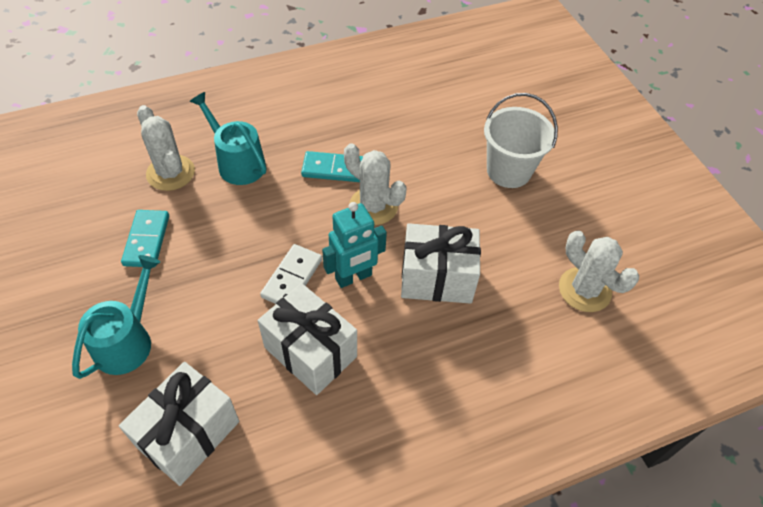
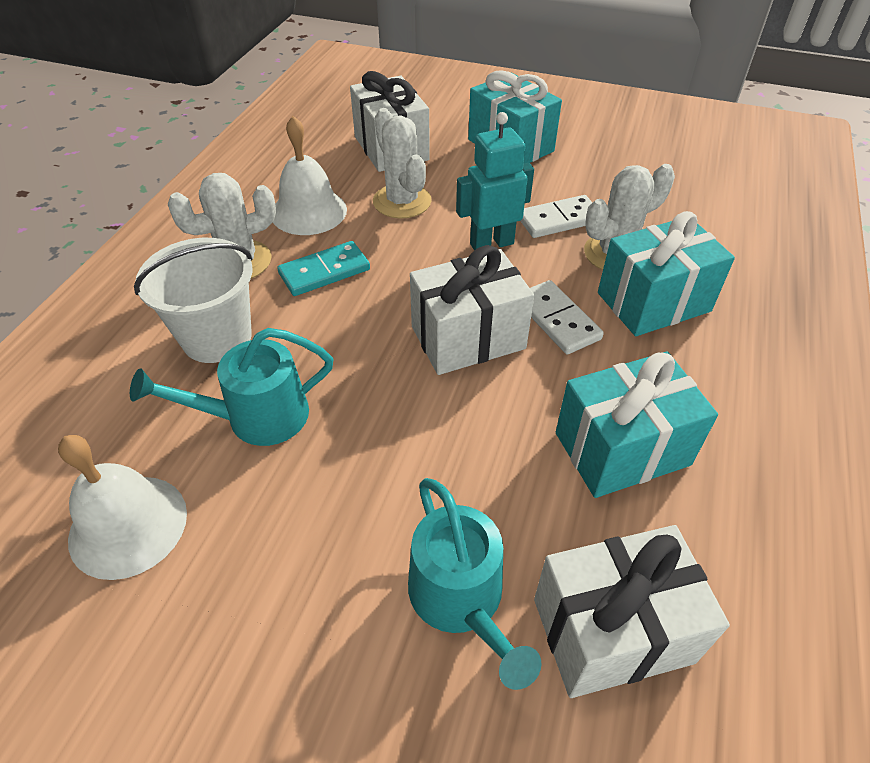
turquoise domino: [121,210,169,268] [301,151,363,182] = 2 -> [277,241,370,296] = 1
turquoise gift: none = 0 -> [468,70,562,164] [556,352,718,498] [598,211,735,336] = 3
white bell: none = 0 -> [58,435,187,580] [273,116,347,235] = 2
white domino: [260,244,322,304] = 1 -> [521,195,593,238] [530,280,604,354] = 2

